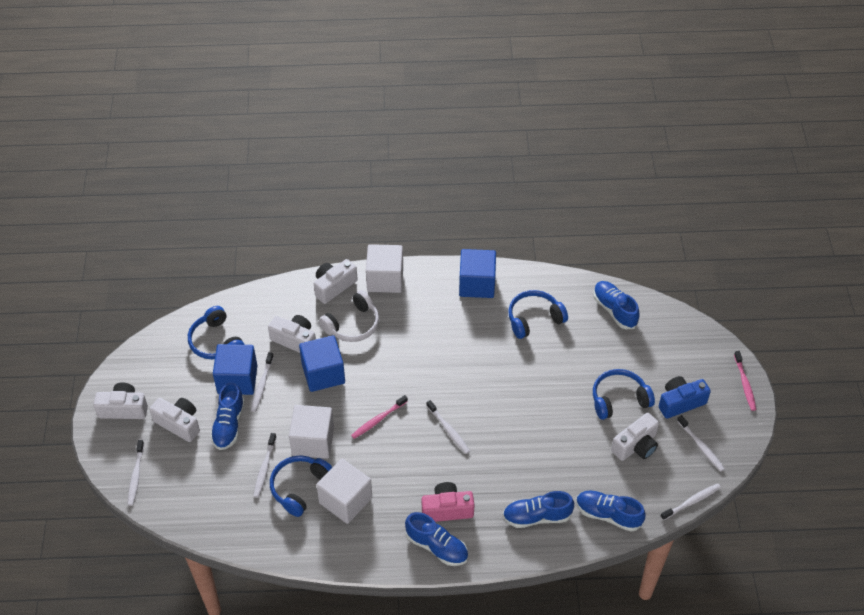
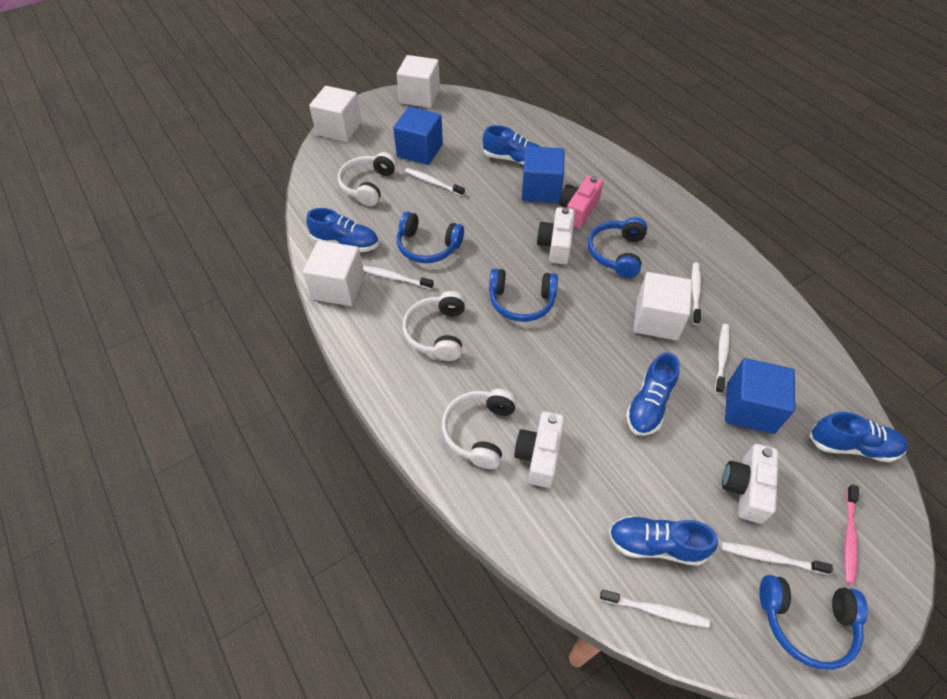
blue camera: [659,376,711,419] = 1 -> none = 0
pink toothbrush: [351,395,408,439] [734,351,756,411] = 2 -> [844,485,859,584] = 1
white camera: [93,382,148,419] [149,398,200,442] [268,315,316,353] [314,259,358,304] [611,413,659,461] = 5 -> [514,411,565,488] [537,207,575,264] [722,444,779,524] = 3
white cube: [289,405,334,459] [316,459,372,524] [366,244,403,293] = 3 -> [303,240,365,306] [309,86,362,142] [397,55,440,108] [633,272,692,340] = 4
white headphones: [319,290,379,342] = 1 -> [338,152,397,206] [402,291,465,361] [441,389,517,469] = 3

